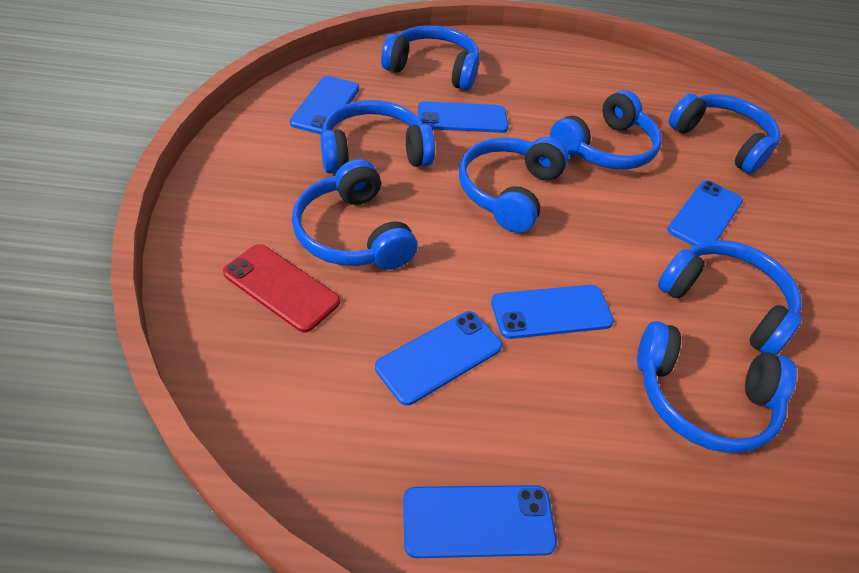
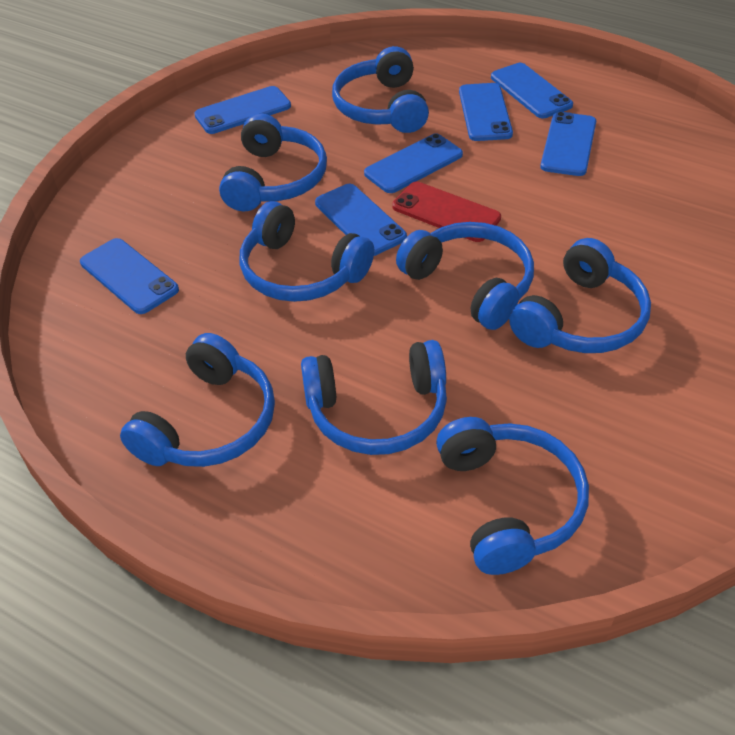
blue phone: [290,76,359,135] [375,311,502,406] [403,485,557,558] [418,101,509,133] [491,285,614,339] [667,181,743,246] = 6 -> [80,238,179,314] [194,86,291,134] [315,184,407,256] [364,133,463,193] [459,83,513,141] [491,63,573,118] [540,112,596,176] = 7

